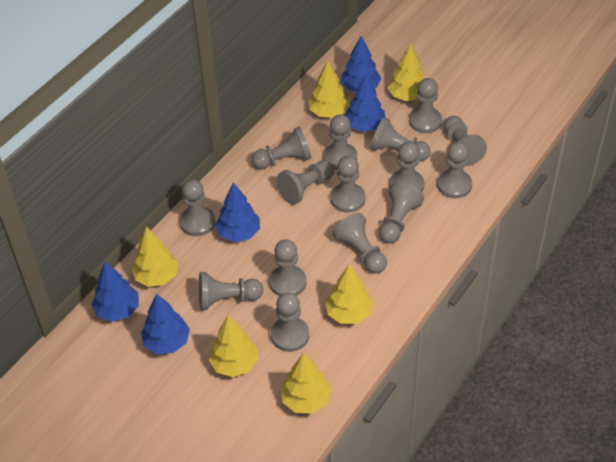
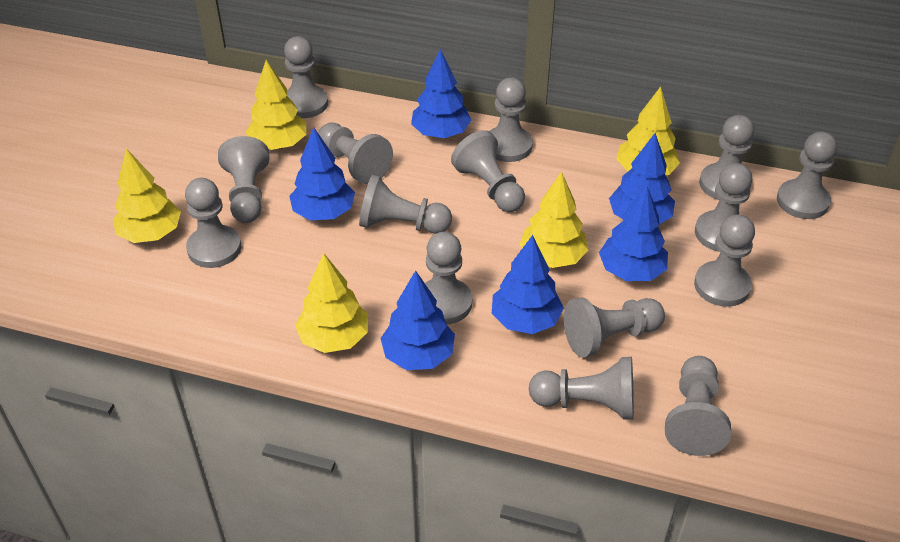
blue tree: [91,261,139,322] [141,294,190,354] [215,183,260,242] [341,36,381,92] [345,74,385,132] = 5 -> [289,127,355,220] [380,270,455,370] [411,49,471,138] [492,235,564,334] [599,186,668,281] [609,133,675,224] = 6
yellow tree: [132,227,178,287] [209,316,258,377] [280,353,331,413] [309,61,350,118] [325,264,373,324] [387,44,425,101] = 6 -> [113,148,181,243] [246,60,306,150] [295,253,368,353] [520,171,588,268] [616,86,680,175] = 5

